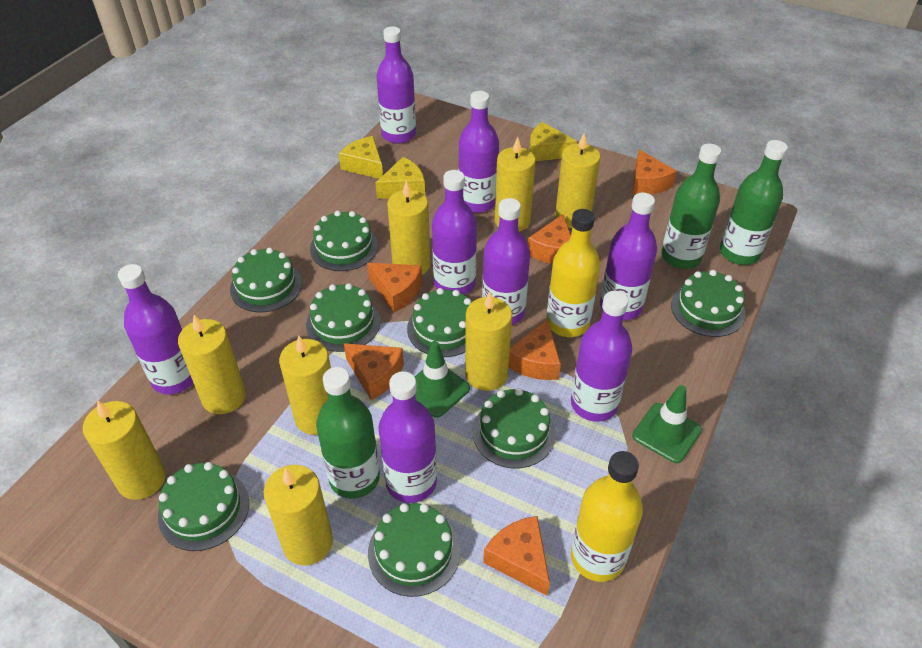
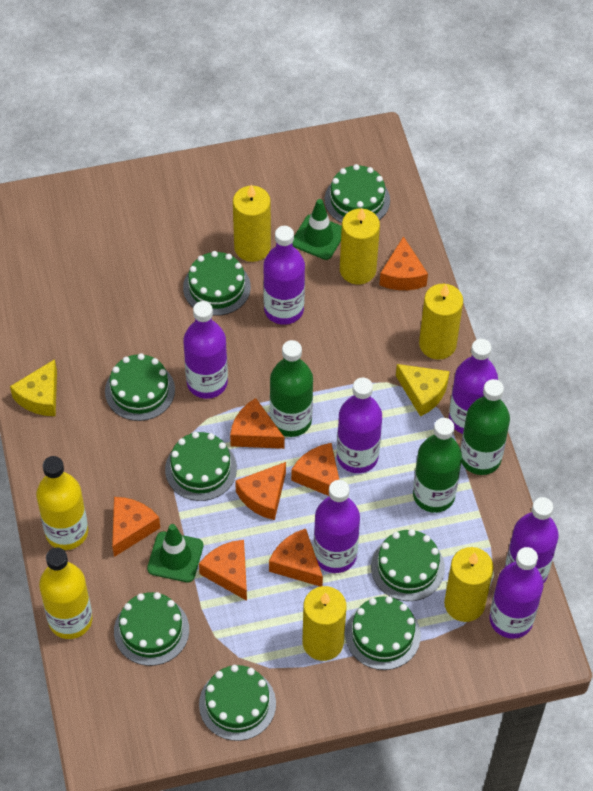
orange cheese: [344,343,404,400] [367,263,422,312] [483,516,550,596] [509,320,561,380] [528,214,571,264] [632,149,677,195] = 6 -> [112,497,160,557] [199,540,247,601] [230,398,285,449] [235,462,286,520] [269,529,323,587] [291,443,339,496] [379,236,428,290] = 7
purple bottle: [118,264,193,395] [377,26,416,144] [378,371,437,503] [432,170,477,295] [458,91,499,213] [482,198,530,325] [571,291,633,422] [600,193,657,320] = 8 -> [183,301,228,399] [263,226,305,325] [314,480,360,573] [337,377,382,473] [449,339,498,434] [489,547,544,639] [505,497,559,583] = 7
yellow candle: [83,401,166,500] [178,315,246,414] [263,465,333,565] [279,335,331,435] [387,180,431,275] [465,292,512,391] [495,137,536,232] [555,133,600,228] = 8 -> [233,185,271,262] [303,586,346,661] [340,208,380,285] [419,284,463,360] [444,547,494,622] = 5
yellow cheese: [339,136,383,179] [375,157,425,199] [529,122,577,161] = 3 -> [10,359,57,416] [396,364,450,416] = 2

